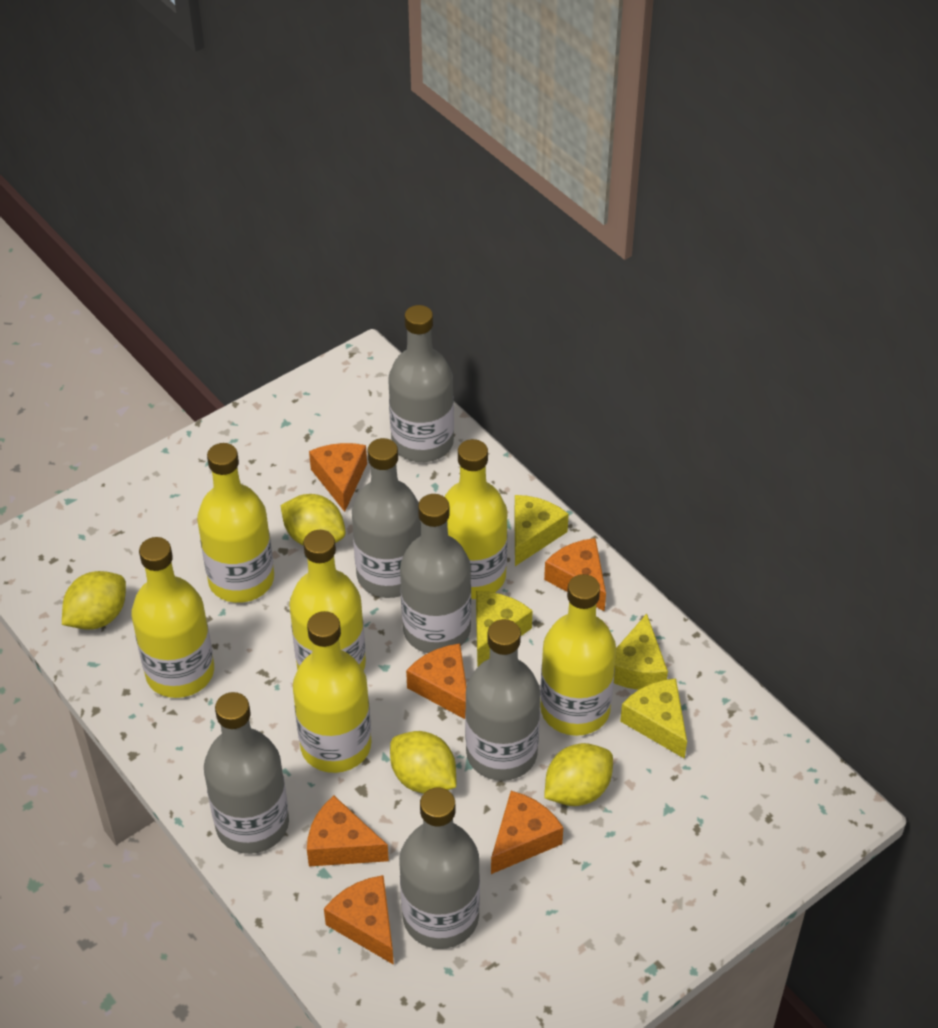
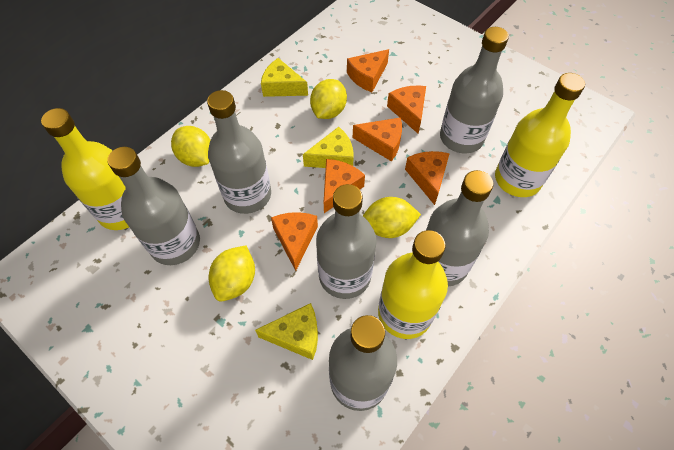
yellow bottle: [131,537,214,698] [197,443,274,603] [289,530,366,670] [293,611,372,773] [445,439,508,599] [540,574,616,736] = 6 -> [41,108,129,230] [378,230,448,339] [495,73,585,197] = 3
yellow cheese: [476,591,532,667] [514,495,569,566] [614,614,668,690] [620,678,687,759] = 4 -> [255,303,318,360] [261,58,308,97] [303,127,354,168] = 3

